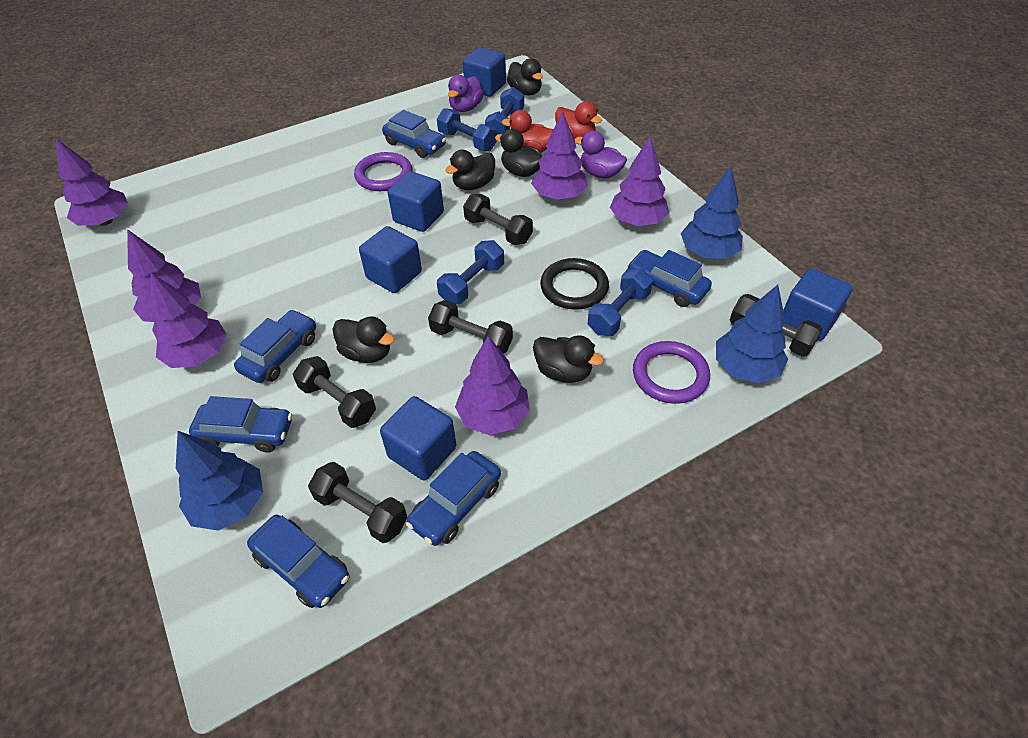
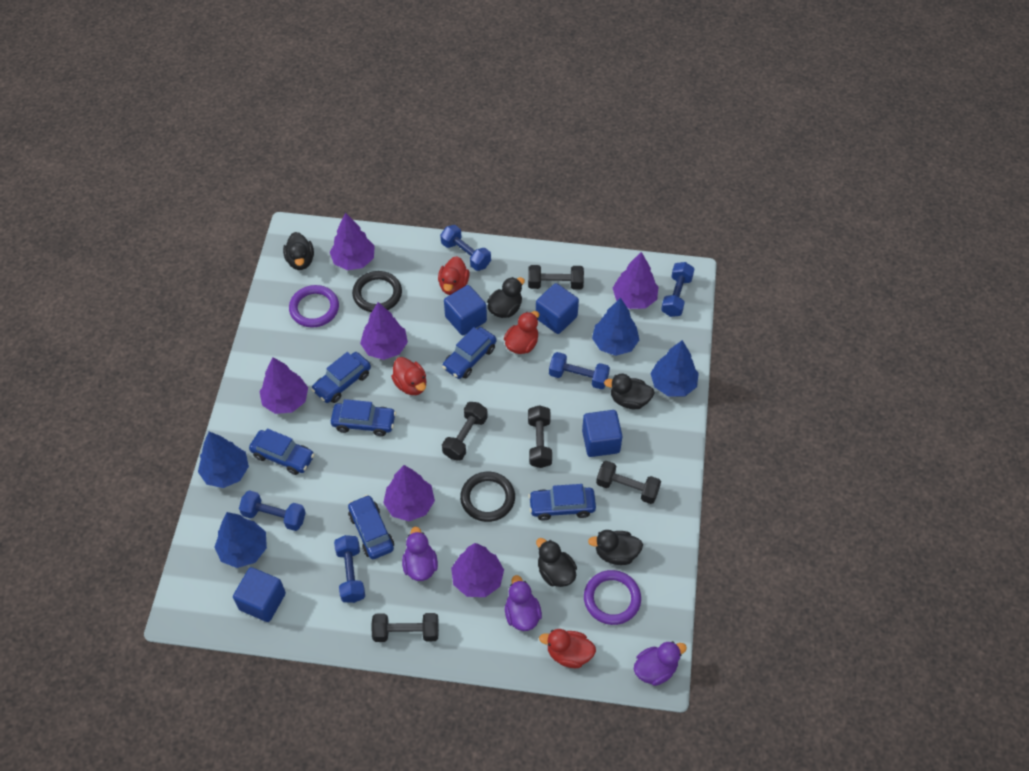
black ring: [540,258,609,310] = 1 -> [352,271,402,312] [460,472,515,522] = 2
blue cube: [359,226,422,293] [380,396,456,480] [388,171,444,232] [463,47,506,97] [783,268,853,341] = 5 -> [233,567,286,622] [444,285,487,335] [536,283,579,334] [582,410,623,457] = 4
blue dumbbell: [437,108,497,151] [437,240,504,304] [485,87,524,135] [588,268,653,336] = 4 -> [239,490,306,531] [334,535,365,603] [440,225,491,271] [549,352,610,390] [661,262,694,317] = 5
blue tree: [176,431,263,531] [681,167,743,259] [716,285,788,383] = 3 -> [198,432,249,488] [215,512,267,568] [592,298,639,356] [650,340,699,397] = 4
purple duck: [448,75,484,112] [575,130,627,179] = 2 -> [402,527,438,581] [505,575,542,631] [634,641,687,686] = 3
red duck: [501,110,553,153] [555,102,602,140] = 2 -> [391,357,426,395] [438,256,469,295] [504,311,539,354] [539,629,596,668] = 4

